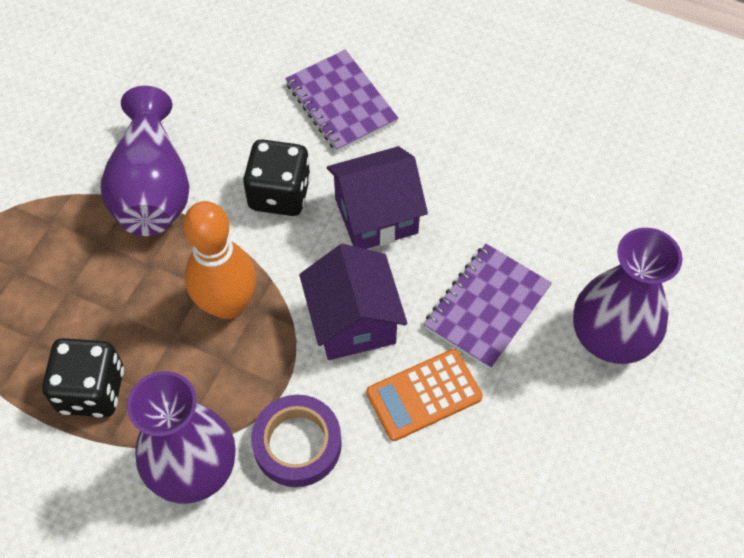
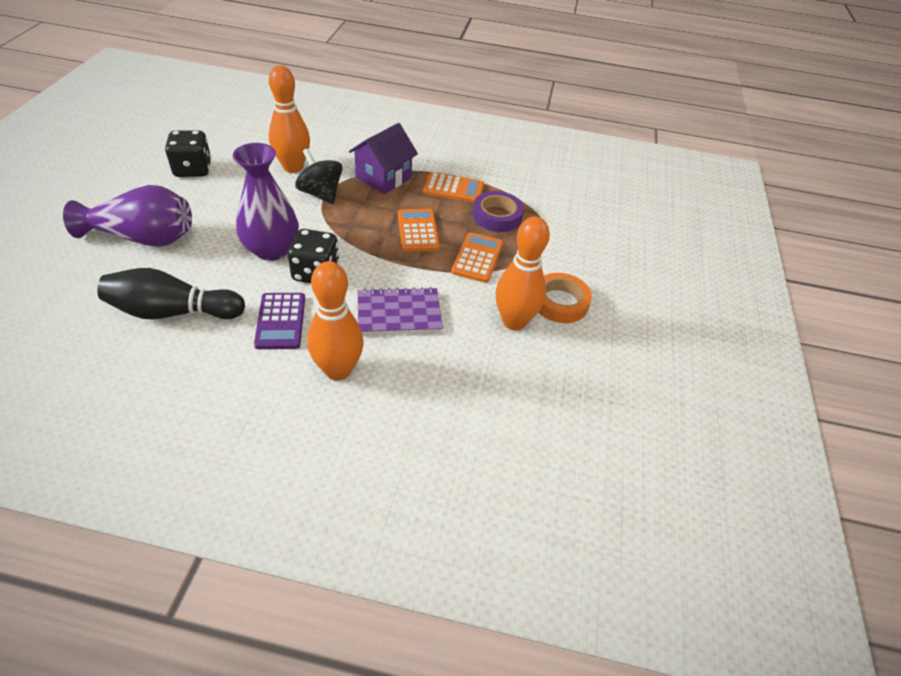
black bowling pin: none = 0 -> [97,268,245,319] = 1
black spinning top: none = 0 -> [295,148,342,204] = 1
orange bowling pin: [183,201,256,319] = 1 -> [269,65,310,173] [307,261,364,381] [495,216,550,331] = 3
orange calculator: [366,349,483,441] = 1 -> [398,209,440,252] [423,172,484,203] [451,232,503,283] = 3
orange tape: none = 0 -> [538,273,592,323] = 1
purple calculator: none = 0 -> [254,293,305,349] = 1
purple house: [299,244,408,360] [327,146,428,249] = 2 -> [349,123,418,194] = 1
purple notebook: [285,50,398,152] [424,244,552,369] = 2 -> [358,287,443,335] = 1
purple vase: [101,86,189,236] [127,371,236,504] [573,228,682,364] = 3 -> [63,185,192,247] [233,143,299,261] = 2

